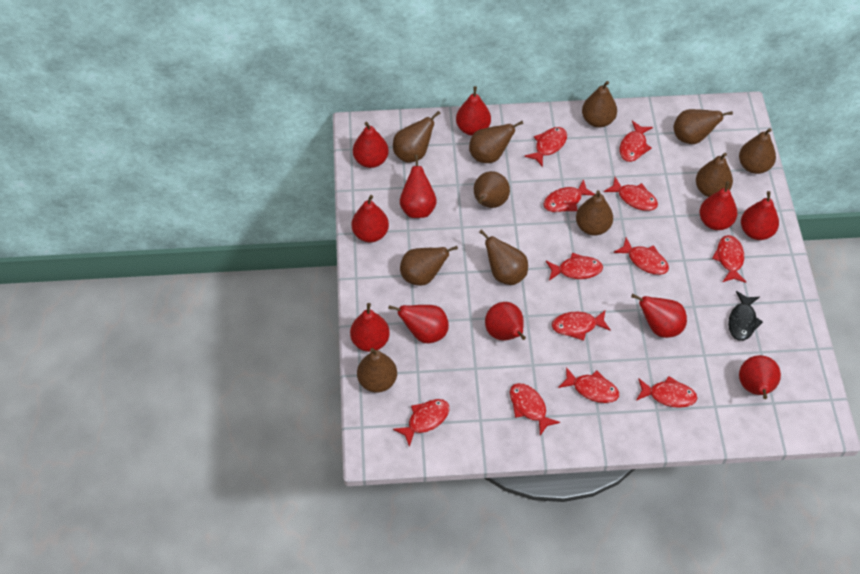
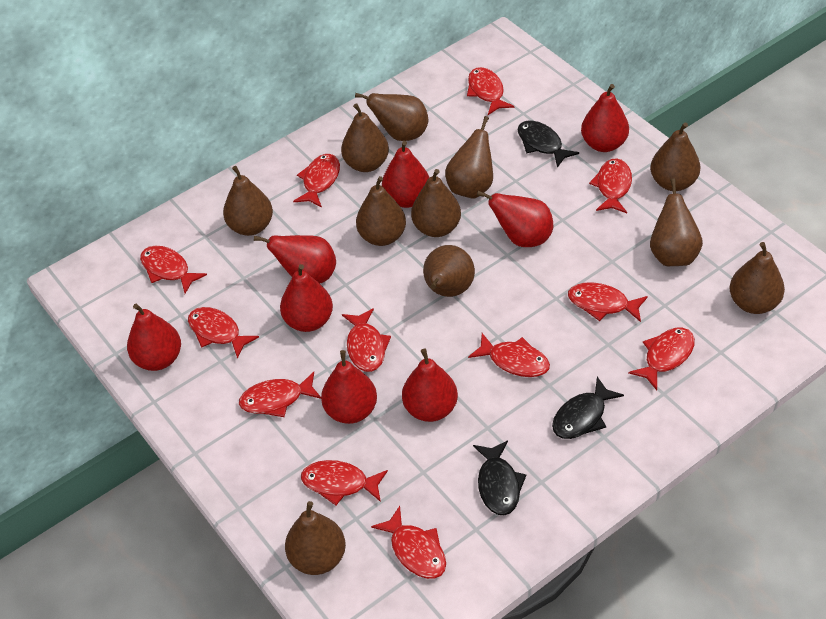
black fish: [728,291,763,341] = 1 -> [473,441,527,515] [518,121,579,168] [552,377,624,439] = 3
red pear: [350,303,390,352] [352,195,389,242] [353,122,389,168] [388,305,449,343] [400,155,437,218] [456,86,491,136] [485,302,526,340] [631,294,687,338] [700,181,737,230] [739,355,781,399] [741,191,779,240] = 11 -> [127,304,181,371] [254,235,336,283] [280,264,333,332] [321,350,377,424] [382,141,430,208] [402,348,458,422] [477,191,553,247] [581,84,629,152] = 8

